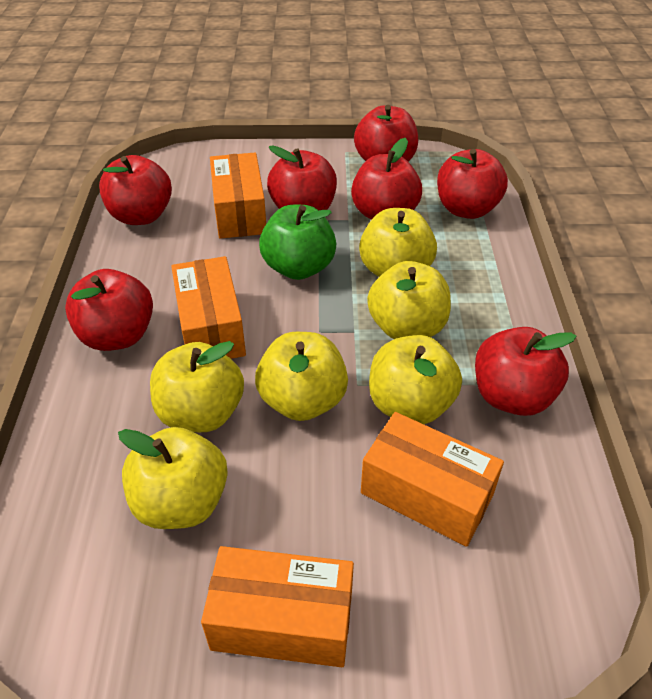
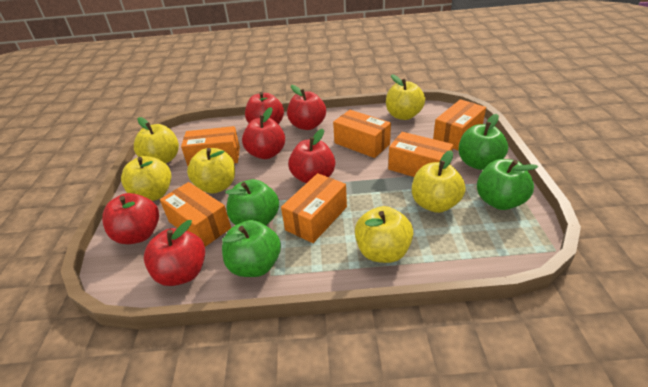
green apple: [259,205,336,280] = 1 -> [222,220,281,277] [225,179,279,226] [459,114,508,170] [477,159,538,210] = 4
orange box: [171,256,246,359] [201,546,354,667] [210,153,266,239] [361,412,504,547] = 4 -> [160,182,231,247] [181,126,240,166] [281,173,347,243] [333,110,391,158] [388,132,453,177] [433,99,486,151] = 6
red apple: [65,269,153,351] [99,155,172,225] [267,145,337,210] [351,138,422,220] [354,105,418,162] [437,149,508,219] [475,327,576,416] = 7 -> [102,193,159,244] [144,220,205,286] [242,107,285,159] [245,92,284,124] [287,85,326,130] [288,129,335,183] = 6

